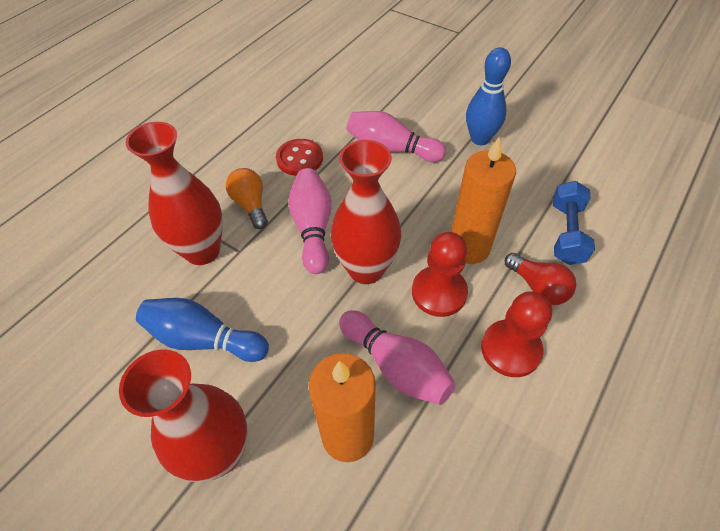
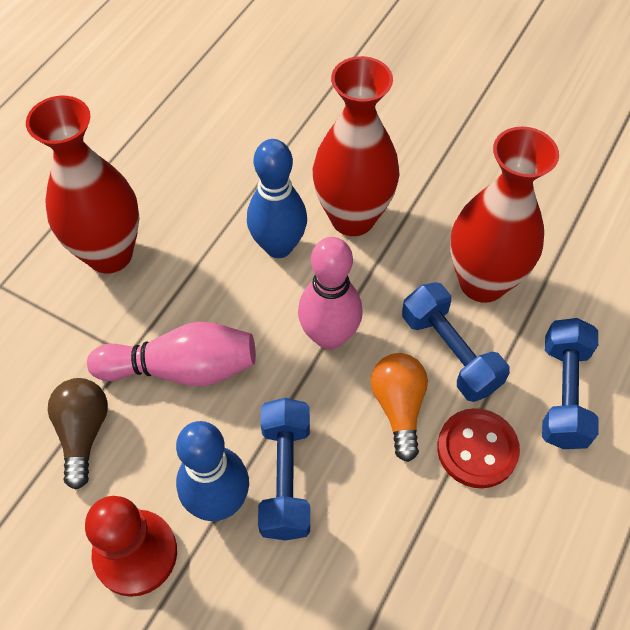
blue dumbbell: [553,181,595,265] = 1 -> [258,398,310,540] [402,282,510,402] [542,318,599,449] = 3
brown light bulb: none = 0 -> [48,378,108,489] = 1
orange candle: [309,353,376,462] [451,136,516,264] = 2 -> none = 0
pink bowling pin: [288,168,332,274] [339,310,456,405] [347,111,446,162] = 3 -> [87,322,256,386] [298,237,363,350] = 2
red light bulb: [505,253,576,305] = 1 -> none = 0
red pawn: [412,232,468,317] [481,291,552,377] = 2 -> [85,496,177,597] = 1

